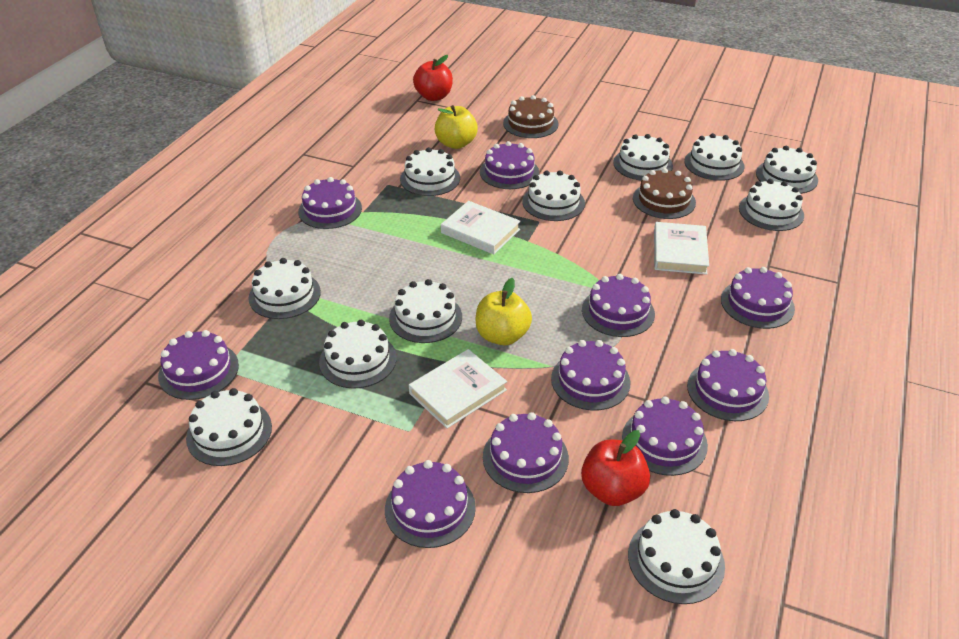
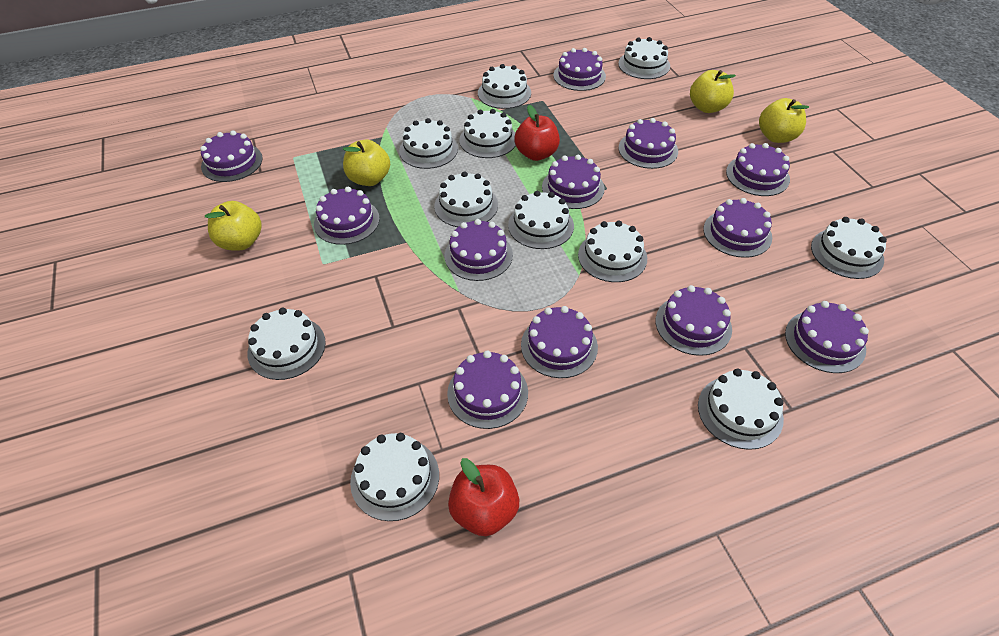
brown cake: [503,95,558,138] [633,168,696,219] = 2 -> none = 0
purple cake: [158,330,239,400] [298,177,362,229] [385,460,476,548] [480,141,539,189] [483,412,569,493] [551,340,631,410] [582,274,655,337] [622,397,708,476] [687,349,769,421] [721,267,795,329] = 10 -> [200,130,263,182] [314,187,380,245] [445,219,513,281] [447,350,528,429] [521,306,598,378] [542,155,605,209] [553,48,606,91] [619,118,678,169] [656,285,732,356] [703,198,772,258] [726,143,790,196] [785,301,869,373] = 12
white book: [409,349,507,429] [441,201,521,255] [654,222,709,275] = 3 -> none = 0
yellow apple: [435,105,478,149] [475,278,532,345] = 2 -> [205,201,262,250] [343,139,390,186] [690,70,736,113] [759,98,809,143] = 4

